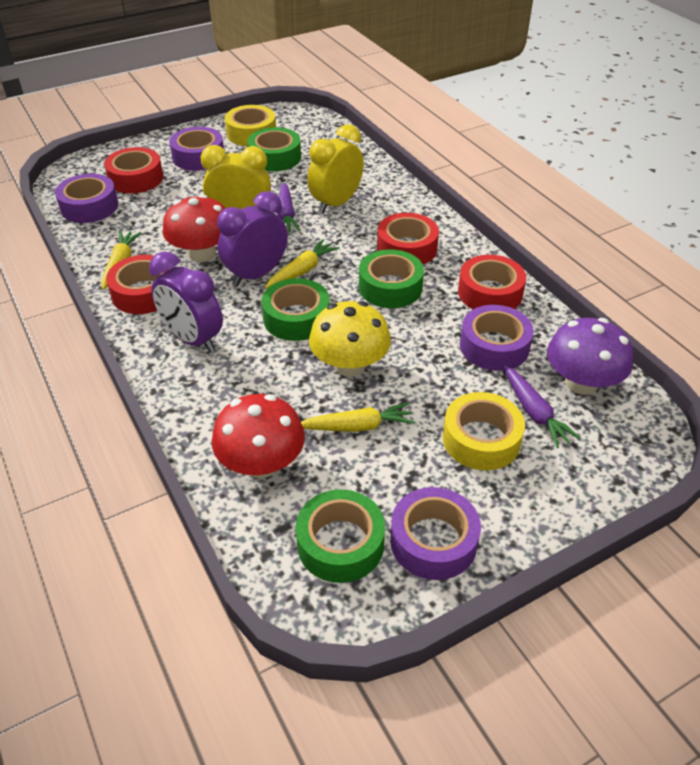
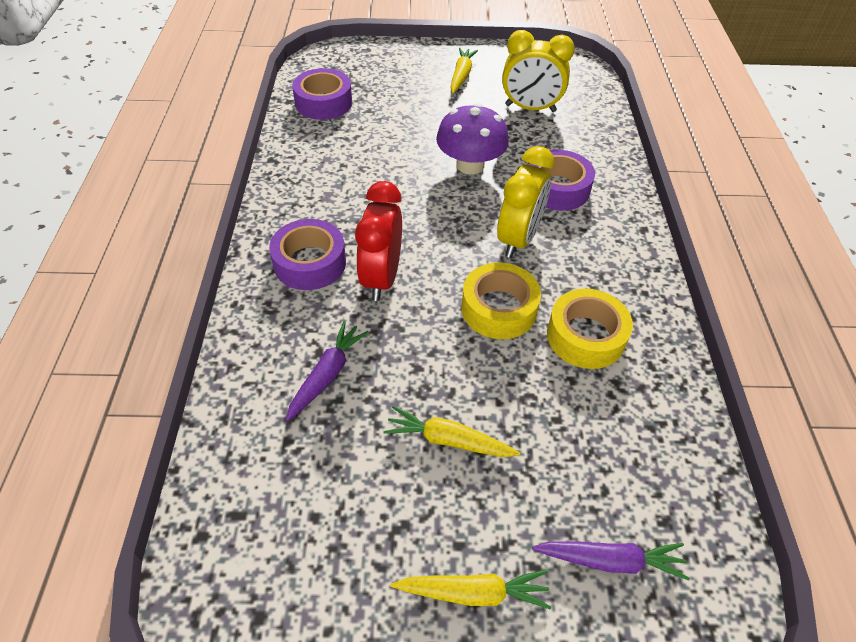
green tape: [247,127,301,171] [261,278,330,341] [296,489,385,583] [359,249,424,308] = 4 -> none = 0
purple clock: [149,252,223,352] [217,191,288,286] = 2 -> none = 0
purple tape: [55,174,118,223] [169,127,224,171] [390,487,481,580] [460,305,534,371] = 4 -> [269,219,346,290] [292,68,352,120] [529,150,595,211] = 3
red clock: none = 0 -> [355,181,402,301] = 1
red mushroom: [163,194,226,262] [212,394,305,478] = 2 -> none = 0
red tape: [104,147,163,194] [106,255,170,314] [377,213,439,264] [458,255,526,309] = 4 -> none = 0
yellow mushroom: [309,301,391,377] = 1 -> none = 0

